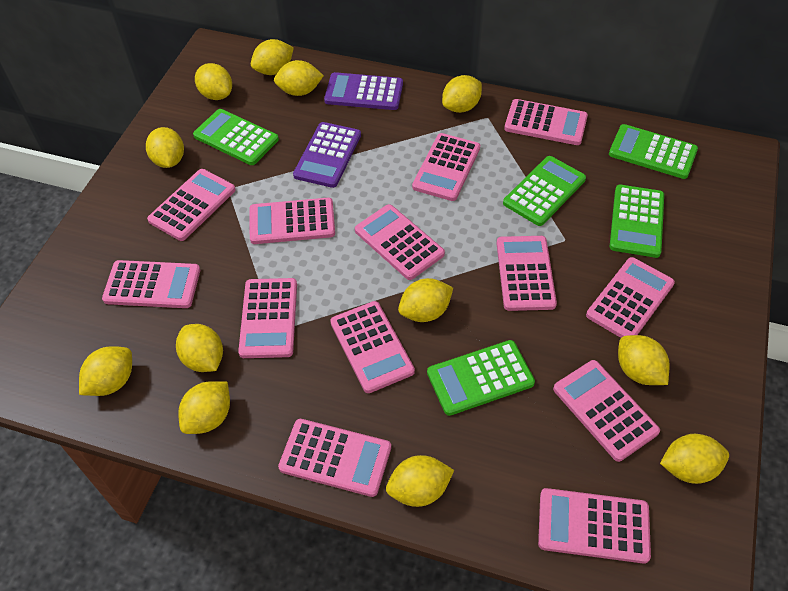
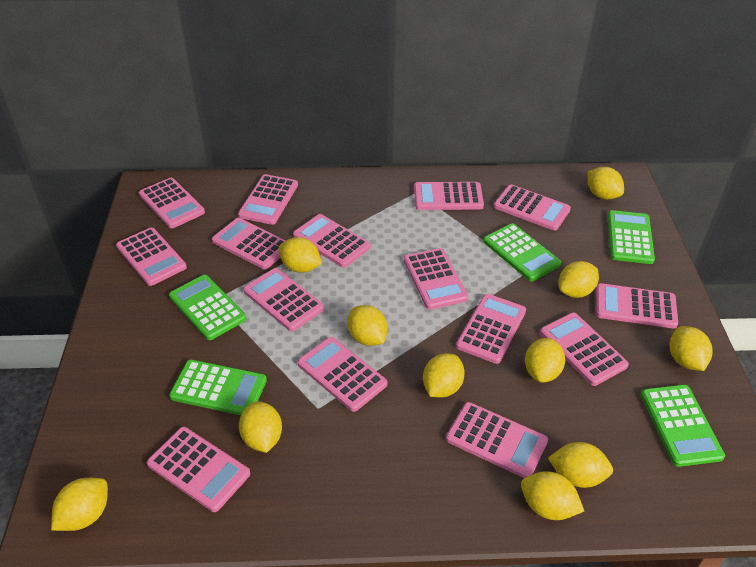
pink calculator: [102,260,200,308] [147,169,236,241] [238,278,297,358] [250,198,335,244] [278,419,391,497] [330,301,415,393] [355,204,445,280] [412,133,480,201] [496,236,557,311] [504,99,588,145] [538,488,651,564] [553,360,660,462] [586,257,675,338] = 13 -> [116,228,187,286] [139,178,205,228] [147,427,250,512] [212,218,286,270] [238,174,298,225] [243,268,324,331] [293,214,371,268] [297,337,388,412] [404,248,468,310] [414,182,484,210] [446,402,548,478] [456,294,526,364] [494,185,571,231] [540,313,629,386] [596,283,678,329] = 15
purple calculator: [293,122,361,188] [324,72,403,110] = 2 -> none = 0
yellow lemon: [79,346,132,396] [146,127,184,168] [176,324,223,372] [178,381,230,434] [195,63,232,100] [251,39,294,75] [274,60,324,96] [386,455,454,507] [398,278,453,322] [442,75,482,113] [618,335,670,385] [660,434,729,484] = 12 -> [51,478,108,531] [239,401,282,453] [279,237,322,272] [347,305,387,346] [423,353,465,398] [521,471,584,520] [525,338,565,382] [548,442,613,488] [559,261,599,298] [588,167,624,200] [670,326,713,371] = 11

